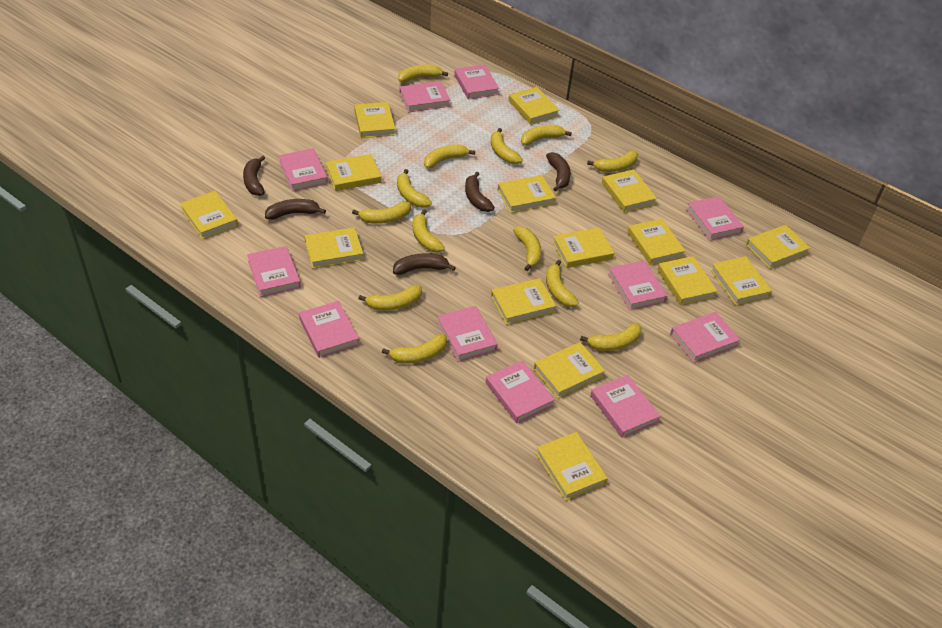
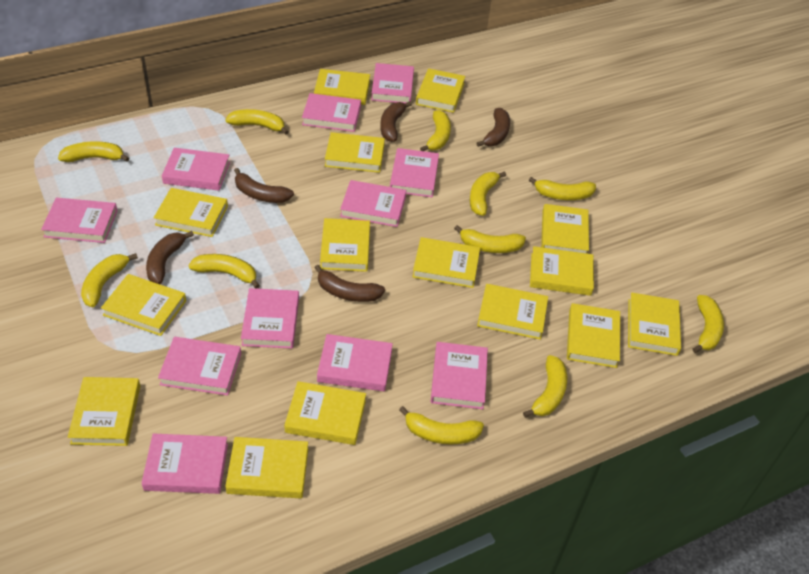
yellow banana: [352,202,411,224] [358,285,422,311] [382,334,447,364] [397,169,432,208] [398,65,448,83] [413,209,445,252] [424,145,475,168] [491,128,523,164] [513,226,542,271] [521,125,572,146] [546,260,579,307] [580,323,642,351] [587,151,638,172] = 13 -> [58,141,129,162] [81,253,138,307] [189,254,260,289] [225,109,289,135] [399,406,484,445] [420,110,451,151] [454,225,526,253] [470,171,506,216] [523,355,567,418] [529,177,596,200] [693,295,724,353] = 11

